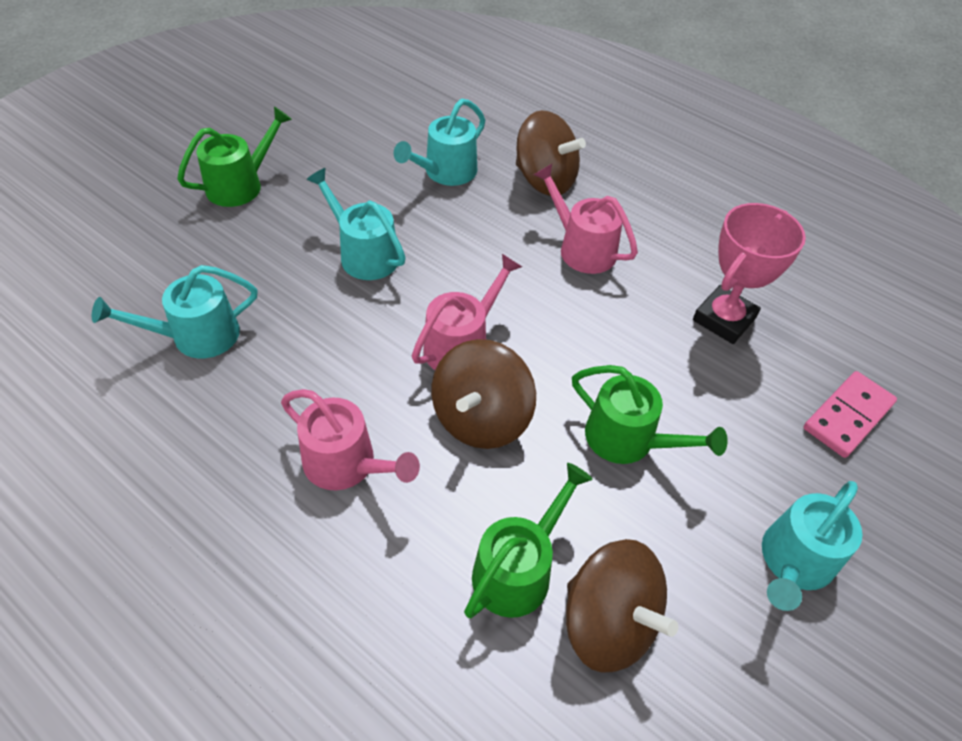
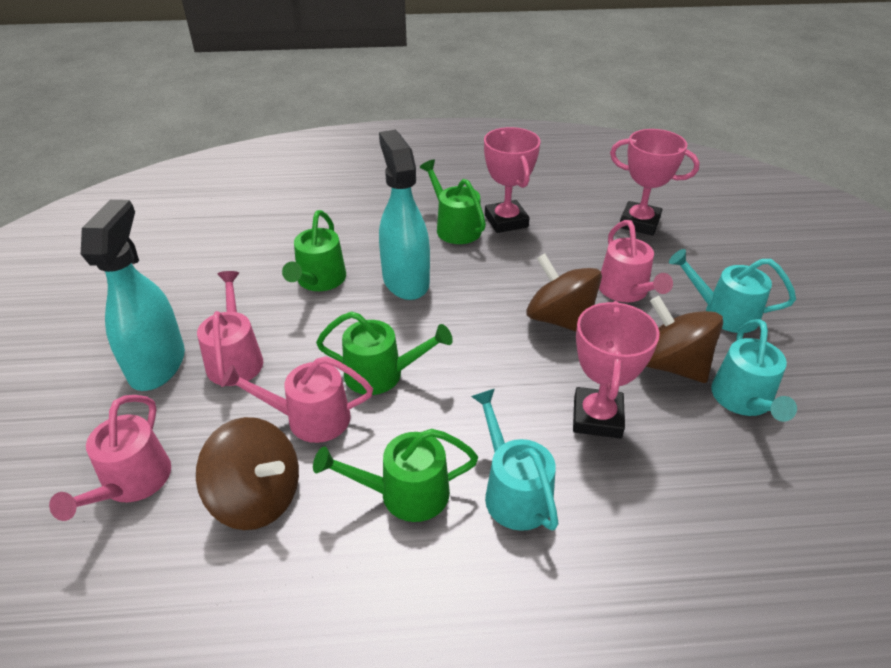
green watering can: [177,106,292,207] [464,463,593,618] [572,365,728,464] = 3 -> [282,210,346,291] [313,429,478,522] [316,311,453,395] [420,160,486,244] = 4
pink domino: [804,371,897,458] = 1 -> none = 0
pink trophy: [693,203,806,344] = 1 -> [484,127,541,233] [573,301,660,439] [610,129,700,236] = 3
pink watering can: [281,389,420,490] [412,254,522,370] [533,164,638,274] = 3 -> [49,395,171,521] [197,271,263,386] [221,356,373,443] [599,220,673,302] = 4
turquoise spray bottle: none = 0 -> [81,200,185,391] [379,130,430,300] = 2
turquoise watering can: [92,265,257,359] [306,168,406,280] [394,99,485,186] [762,481,862,611] = 4 -> [471,389,559,531] [669,249,796,333] [711,319,797,422] = 3

